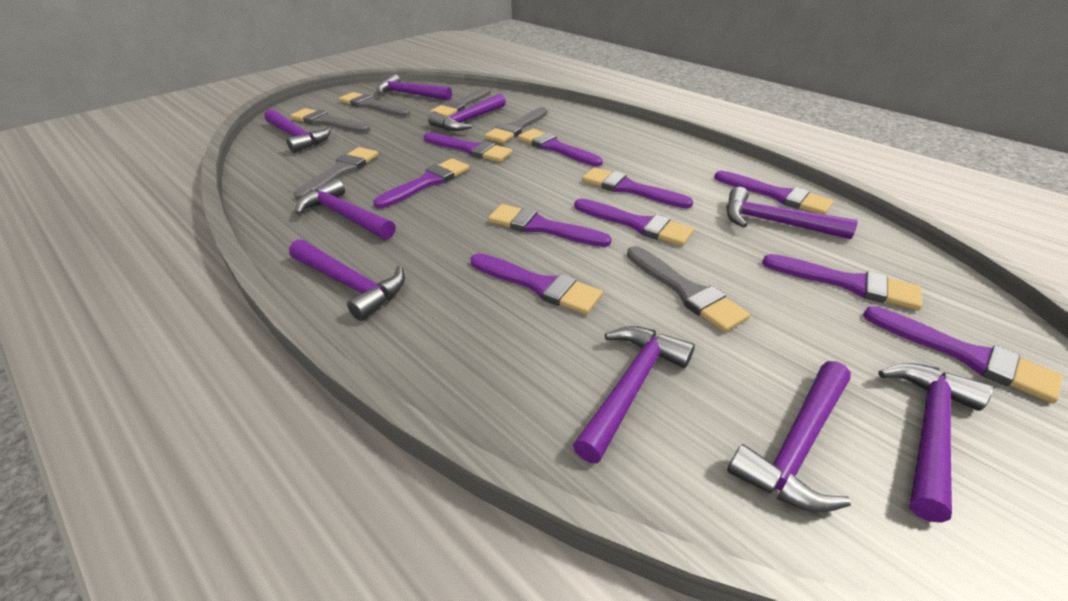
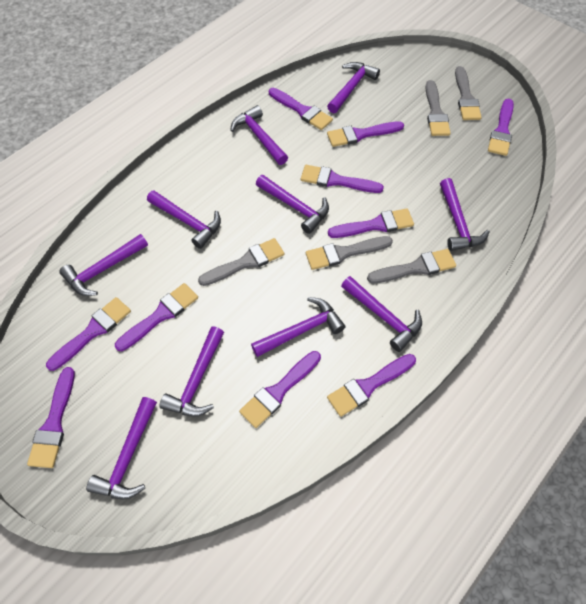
grey brush: [290,108,370,133] [294,147,378,200] [339,92,410,117] [430,87,491,117] [485,107,547,143] [627,246,750,332] = 6 -> [198,238,284,286] [306,236,393,270] [367,249,456,283] [425,80,451,136] [455,66,482,120] = 5
purple hammer: [265,109,331,153] [289,239,405,321] [295,178,396,240] [376,74,452,101] [428,94,506,131] [573,326,695,463] [726,187,858,239] [727,361,851,512] [879,363,992,523] = 9 -> [59,234,148,296] [86,397,157,500] [147,190,221,249] [159,326,224,417] [230,105,288,165] [251,297,345,357] [256,175,329,234] [327,62,380,113] [341,276,422,352] [440,178,490,251] = 10

